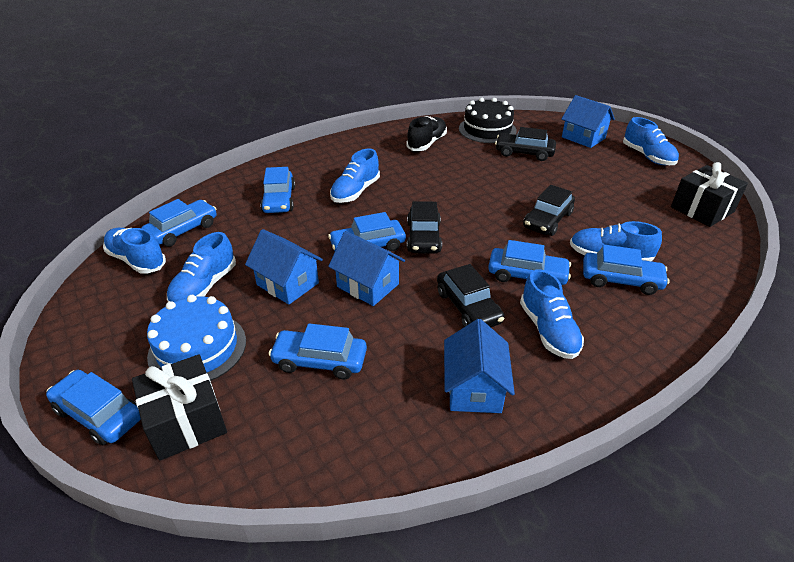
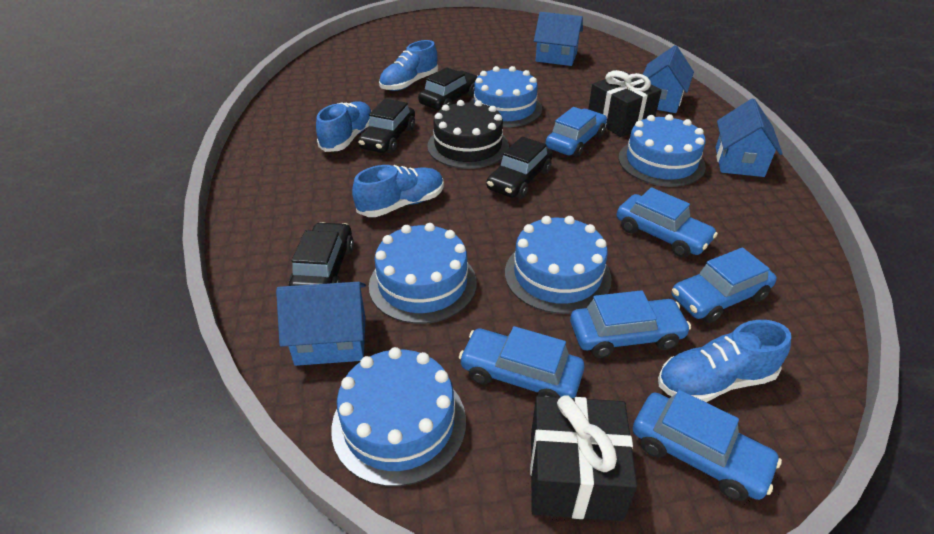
black shoe: [406,116,447,151] = 1 -> none = 0
blue cake: [147,295,246,381] = 1 -> [331,347,466,487] [369,223,477,324] [470,66,542,127] [505,216,612,314] [618,114,706,187] = 5
blue car: [46,370,141,445] [141,199,217,247] [260,167,295,213] [268,324,367,379] [328,212,406,251] [488,240,571,285] [583,245,670,295] = 7 -> [459,326,585,398] [546,107,607,157] [570,290,691,358] [617,187,718,258] [633,390,782,501] [672,247,777,323] = 6
blue shoe: [103,228,166,274] [167,232,236,302] [330,149,380,203] [520,269,584,359] [570,221,662,262] [623,117,679,165] = 6 -> [316,101,372,152] [352,165,444,217] [379,40,438,91] [658,320,791,402] = 4

